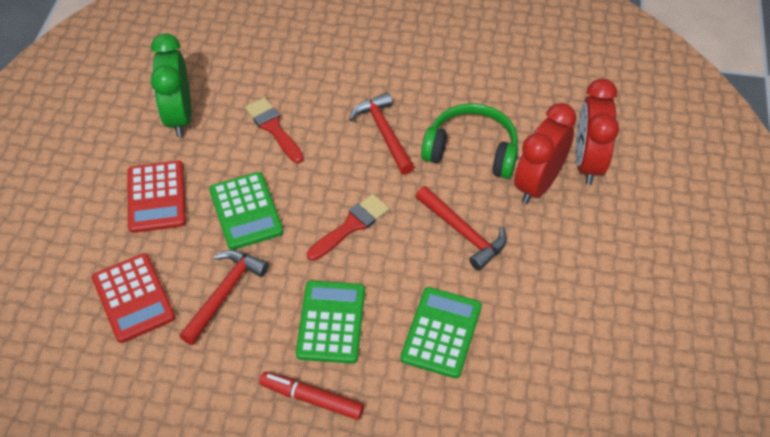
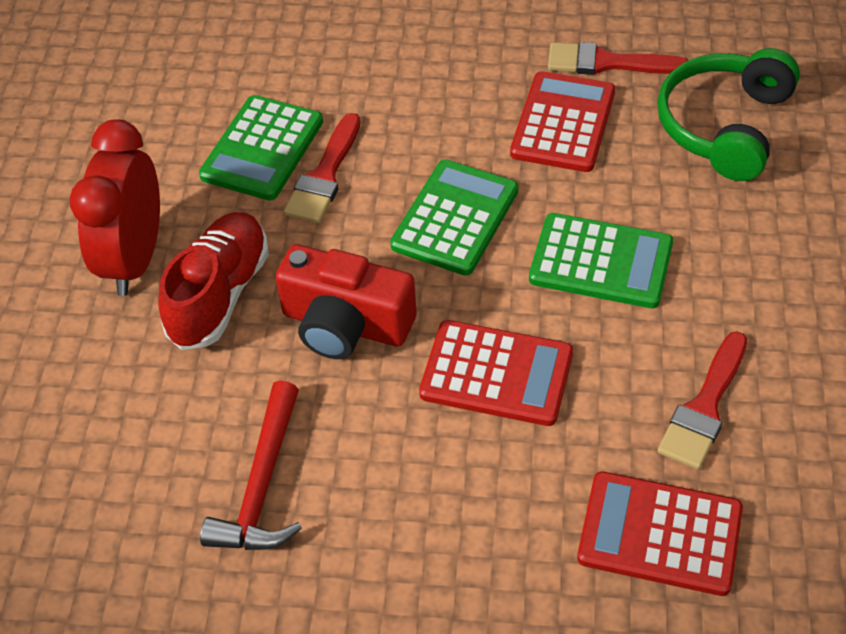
green clock: [151,34,191,137] = 1 -> none = 0
red brush: [245,97,304,163] [307,194,389,261] = 2 -> [284,113,361,223] [548,42,688,75] [658,331,747,469] = 3
red calculator: [92,253,175,343] [127,161,186,233] = 2 -> [419,320,573,426] [510,71,615,172] [577,472,743,596] = 3
red camera: none = 0 -> [275,244,417,359] = 1
red clock: [514,103,576,204] [576,79,619,185] = 2 -> [69,120,160,296] = 1
red hammer: [179,250,269,345] [349,92,415,175] [415,186,507,271] = 3 -> [200,380,302,550] = 1
red marker: [259,372,364,420] = 1 -> none = 0
red shoe: none = 0 -> [158,212,269,350] = 1

